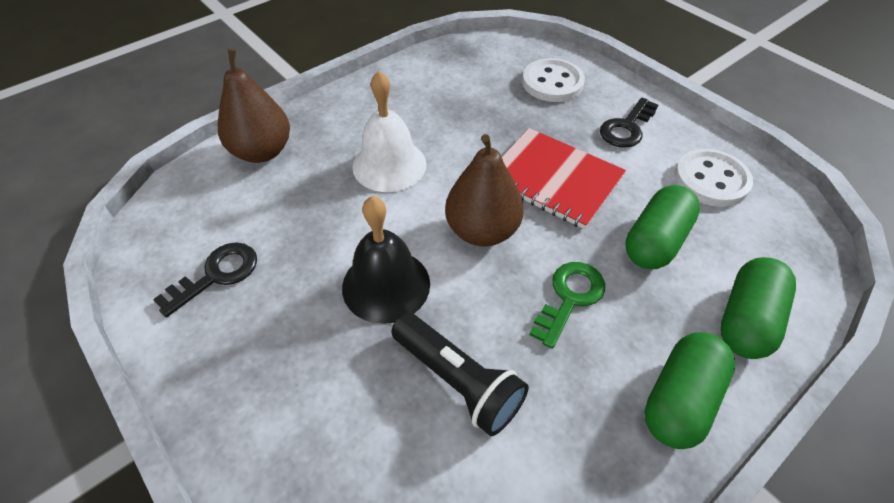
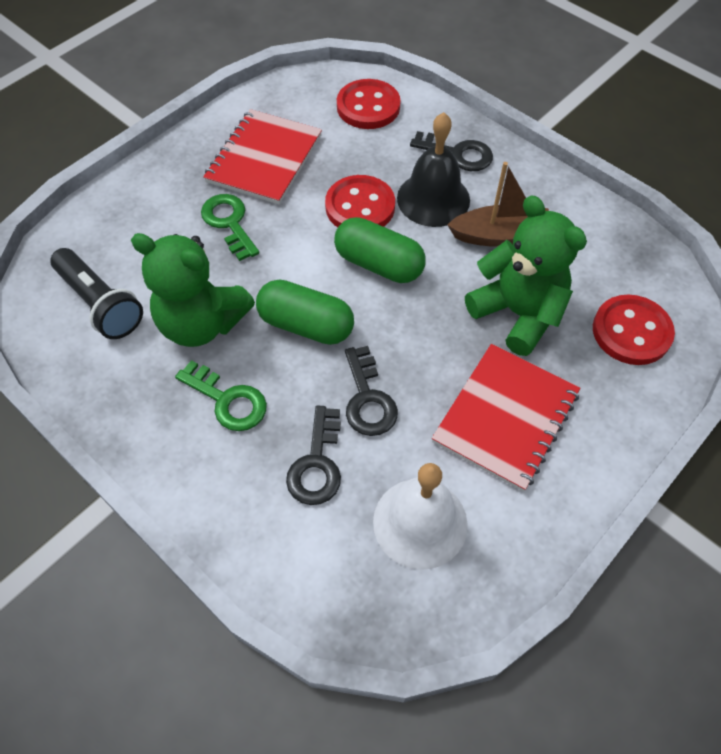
black key: [153,242,257,317] [600,97,658,148] = 2 -> [286,406,341,505] [345,346,398,436] [410,131,493,171] = 3
brown boat: none = 0 -> [447,162,549,247] = 1
brown pear: [218,49,290,163] [445,134,524,246] = 2 -> none = 0
green capsule: [625,185,700,269] [644,332,735,449] [720,257,796,359] = 3 -> [256,280,354,345] [334,217,426,283] = 2
green key: [529,262,605,349] = 1 -> [175,360,267,431] [201,194,259,261] = 2
green teddy bear: none = 0 -> [131,233,255,347] [465,195,587,356] = 2
red button: none = 0 -> [325,175,395,227] [337,79,401,129] [593,295,675,365] = 3
red notebook: [502,128,626,229] = 1 -> [203,109,322,205] [432,344,580,492] = 2
white button: [522,58,585,102] [674,149,753,207] = 2 -> none = 0

